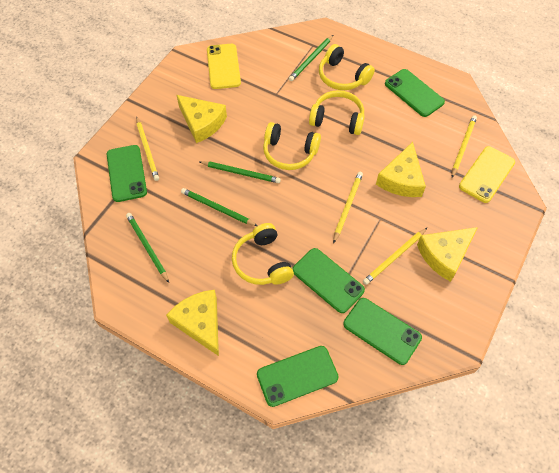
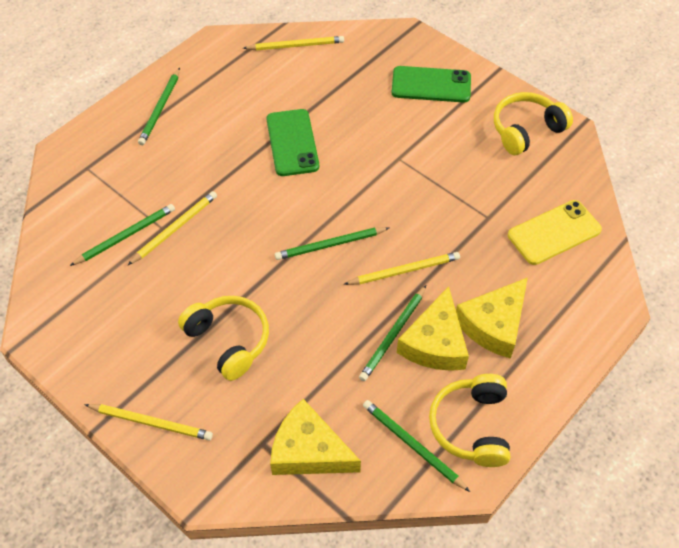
green pencil: [126,213,169,283] [181,188,258,226] [200,161,281,183] [289,35,333,81] = 4 -> [70,204,175,266] [138,68,180,145] [275,227,389,260] [359,285,426,381] [363,400,470,492] = 5
green phone: [107,145,147,202] [257,346,339,407] [292,248,365,313] [343,298,422,365] [385,69,445,117] = 5 -> [266,109,319,176] [391,66,471,103] = 2
yellow cheese: [166,290,219,356] [177,95,227,143] [376,142,426,197] [417,227,478,282] = 4 -> [270,399,361,475] [397,286,469,371] [456,277,528,359] = 3
yellow headphones: [232,223,294,285] [263,122,321,170] [309,90,365,135] [319,44,375,90] = 4 -> [178,296,269,381] [429,374,510,467] [494,92,573,155] = 3
yellow phone: [207,44,241,89] [459,146,515,203] = 2 -> [508,200,602,265] = 1

